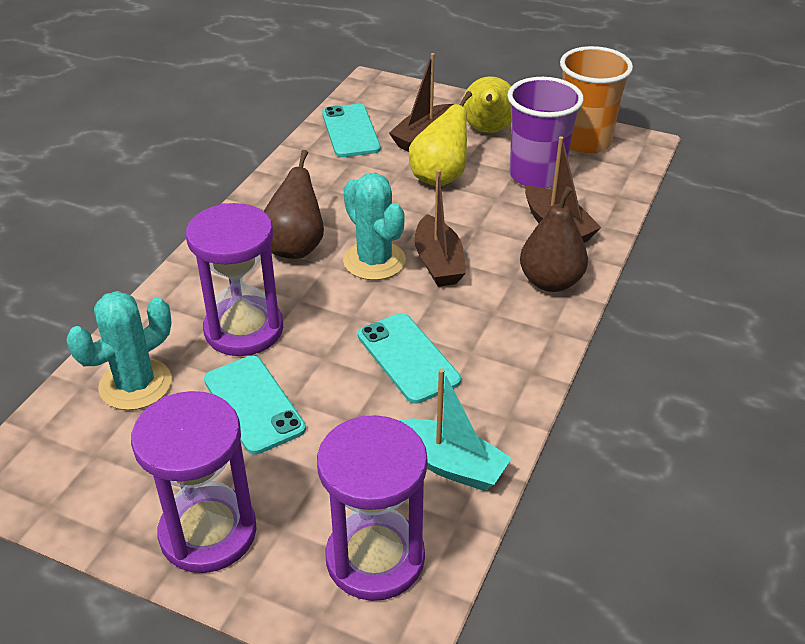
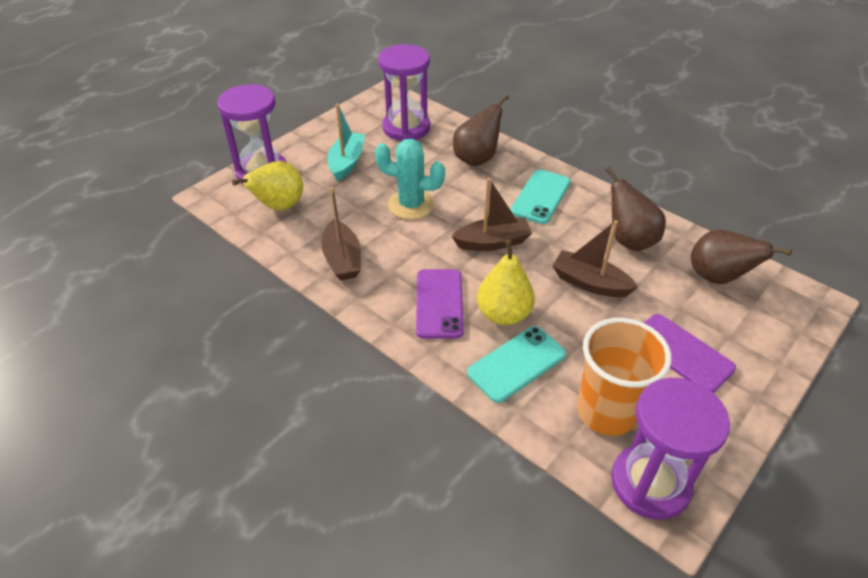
brown pear: [264,150,324,259] [520,186,588,292] = 2 -> [453,94,509,166] [605,167,666,251] [691,229,792,284] = 3
purple cup: [508,77,584,188] = 1 -> none = 0
purple phone: none = 0 -> [416,269,464,339] [644,314,736,393] = 2
turquoise cactus: [66,291,172,410] [343,173,406,280] = 2 -> [375,139,445,220] = 1
turquoise phone: [204,356,306,455] [322,104,381,157] [358,313,461,404] = 3 -> [467,326,566,403] [511,169,570,224] = 2

